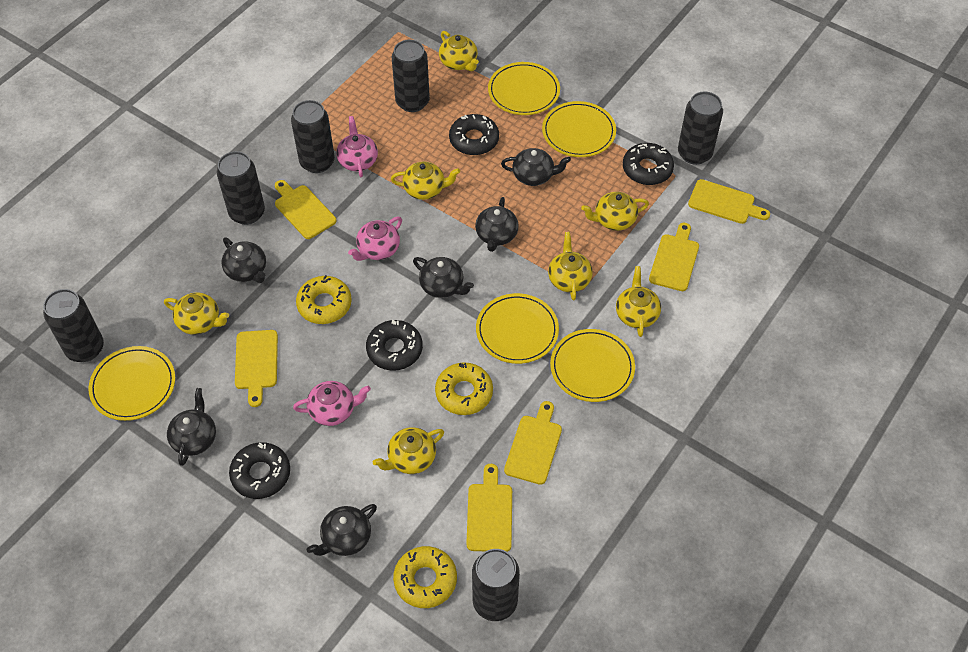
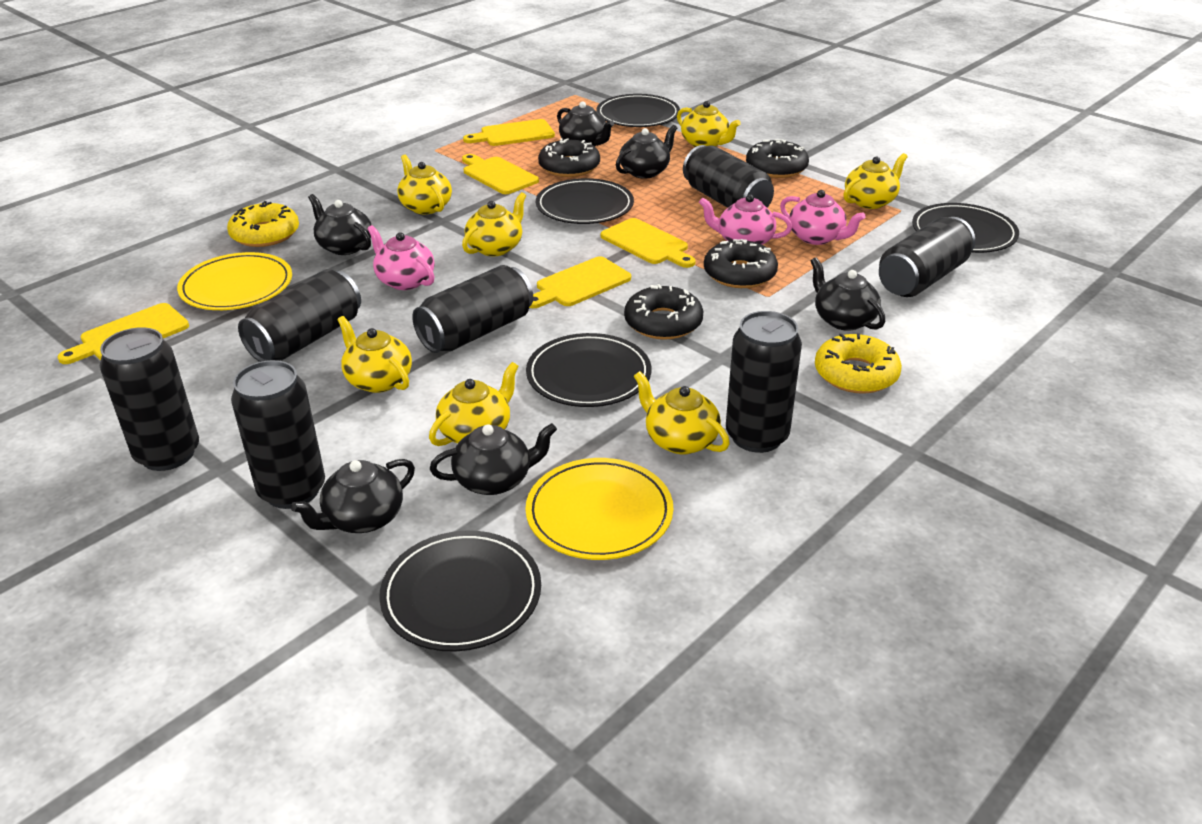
black can: [43,289,104,362] [217,151,265,225] [291,100,335,173] [392,39,430,112] [472,549,520,621] [678,92,723,165] = 6 -> [100,327,199,471] [231,360,325,509] [238,269,361,362] [412,265,533,353] [683,145,774,208] [726,311,802,453] [879,217,975,297] = 7
black plate: none = 0 -> [379,531,541,652] [526,333,651,407] [536,178,634,224] [596,94,680,127] [912,203,1019,253] = 5
yellow cutting board: [235,330,278,407] [275,180,336,239] [466,464,512,552] [504,401,562,485] [649,223,699,291] [688,179,770,224] = 6 -> [57,303,189,364] [462,154,539,194] [463,119,555,146] [529,257,631,308] [601,218,696,268] = 5
yellow donut: [296,275,352,324] [393,546,457,608] [435,362,493,415] = 3 -> [227,201,299,247] [815,333,902,394] = 2
yellow plate: [88,346,175,421] [476,293,559,364] [488,62,560,115] [542,101,616,157] [550,329,635,402] = 5 -> [177,252,292,310] [525,458,673,560] = 2

